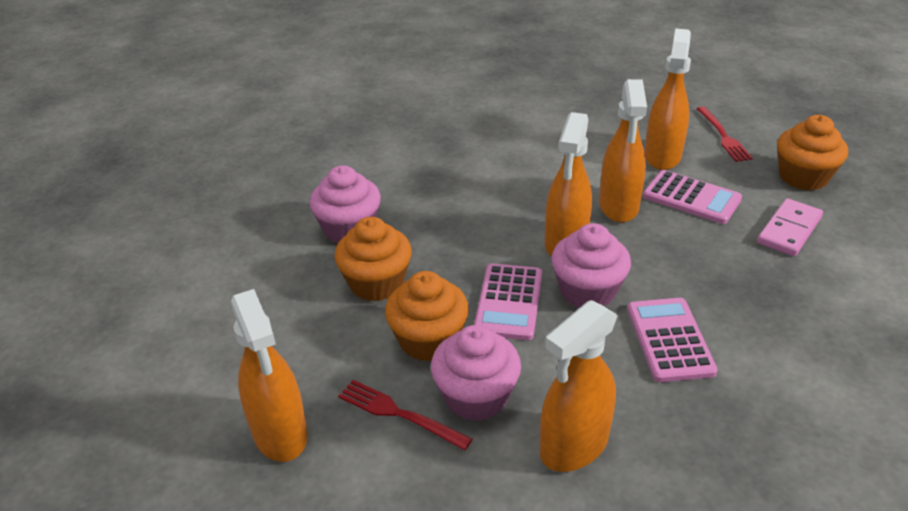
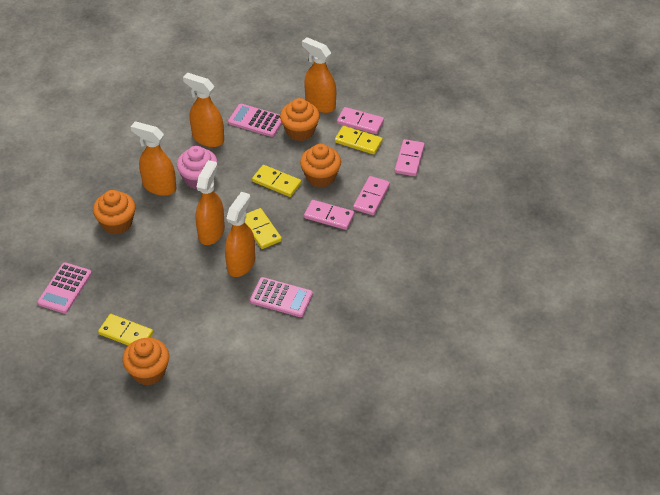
orange cupcake: [334,217,412,302] [385,271,469,362] [777,115,848,191] = 3 -> [93,190,136,234] [122,338,169,385] [280,98,320,141] [300,144,341,187] = 4
pink cupcake: [310,165,381,244] [431,325,521,421] [551,223,631,308] = 3 -> [177,146,218,189] = 1
pink domino: [757,198,823,256] = 1 -> [304,200,355,230] [337,107,384,134] [353,176,390,215] [395,139,425,176] = 4
red fork: [338,380,472,451] [696,106,753,162] = 2 -> none = 0
yellow domino: none = 0 -> [98,314,153,345] [244,208,282,249] [252,165,301,197] [335,126,383,154] = 4

